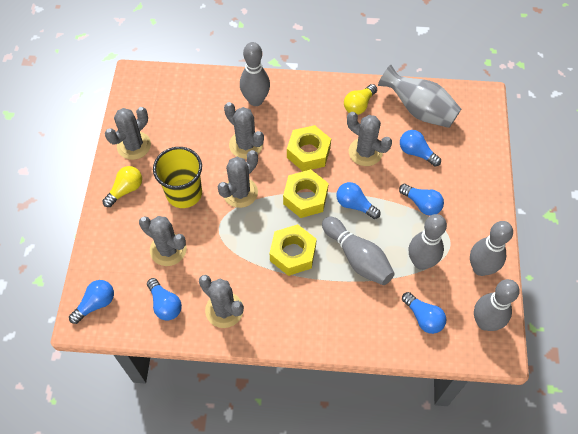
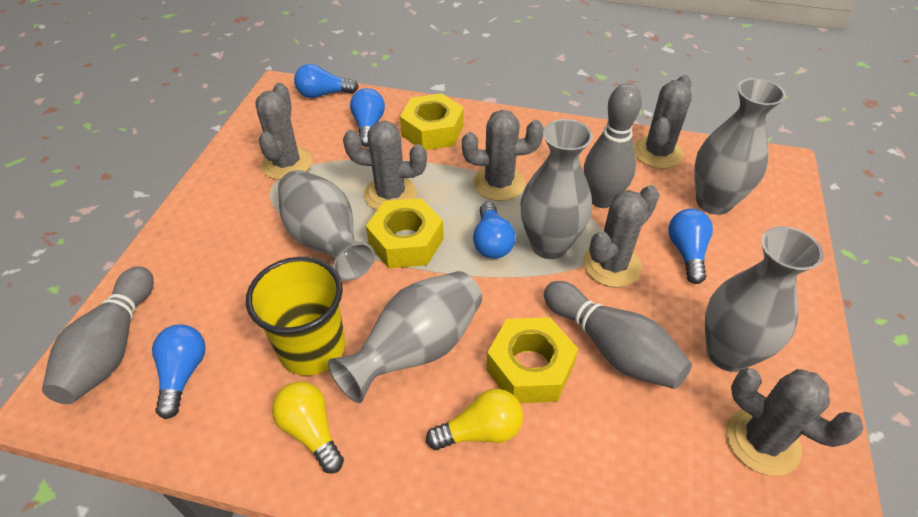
blue light bulb: [69,280,114,324] [147,278,182,321] [336,182,380,219] [399,184,444,216] [400,130,441,166] [402,292,446,334] = 6 -> [152,324,206,419] [294,64,359,98] [350,88,385,147] [473,202,516,259] [668,209,713,284] = 5
grey bowling pin: [240,42,270,106] [322,216,395,285] [409,214,447,270] [470,221,513,276] [474,279,520,331] = 5 -> [42,266,154,404] [544,281,692,389] [584,83,642,208] = 3
grey vase: [378,65,461,128] = 1 -> [278,170,375,281] [328,271,482,403] [520,119,593,259] [694,78,786,215] [705,226,824,372] = 5

